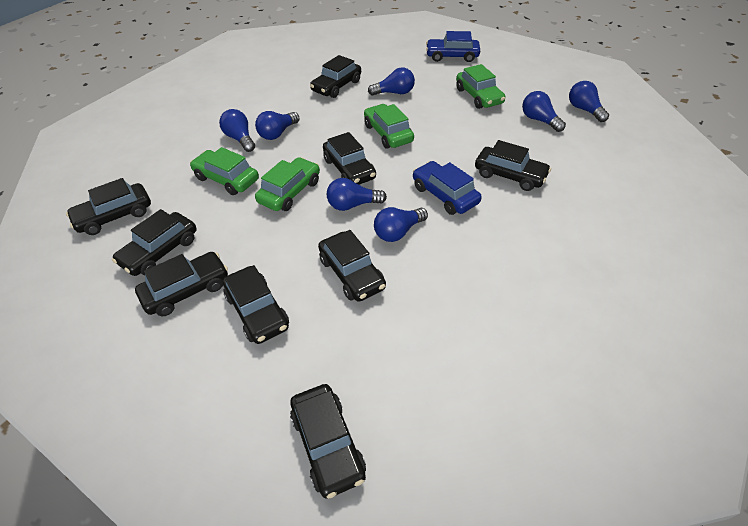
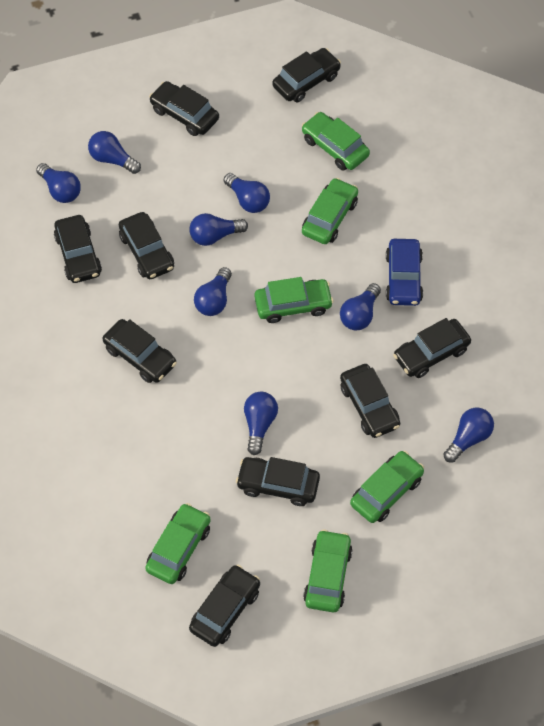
blue car: [413,161,482,215] [426,31,480,62] = 2 -> [386,239,423,306] = 1
blue light bulb: [219,109,255,152] [255,111,299,140] [327,178,387,211] [368,67,415,96] [374,207,428,242] [522,91,566,132] [569,81,609,122] = 7 -> [36,163,81,203] [88,131,141,174] [189,213,248,246] [194,267,232,316] [224,173,270,213] [244,392,278,455] [340,283,381,330] [443,408,494,463] = 8
green car: [190,147,259,195] [255,157,320,211] [364,104,414,149] [456,64,506,109] = 4 -> [145,503,211,584] [254,277,334,323] [302,112,370,170] [302,178,358,244] [303,529,353,612] [350,451,424,523] = 6

